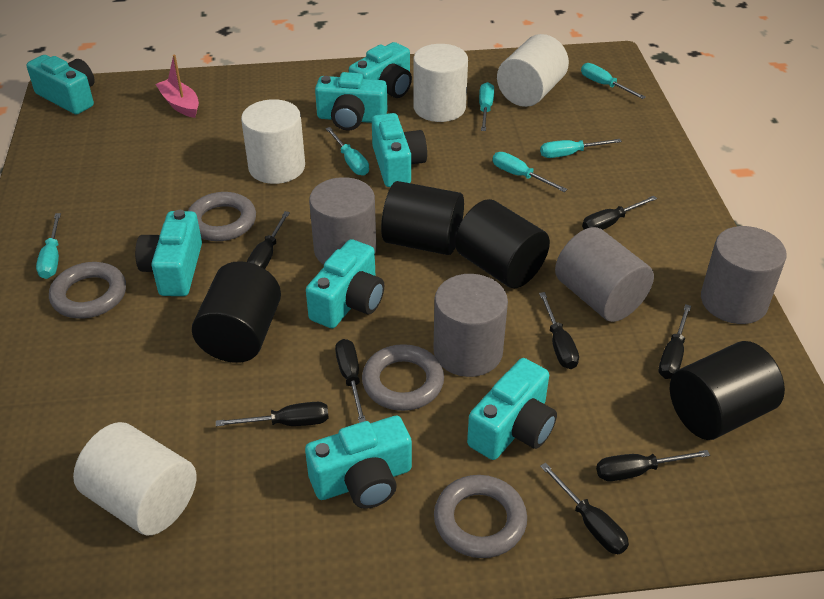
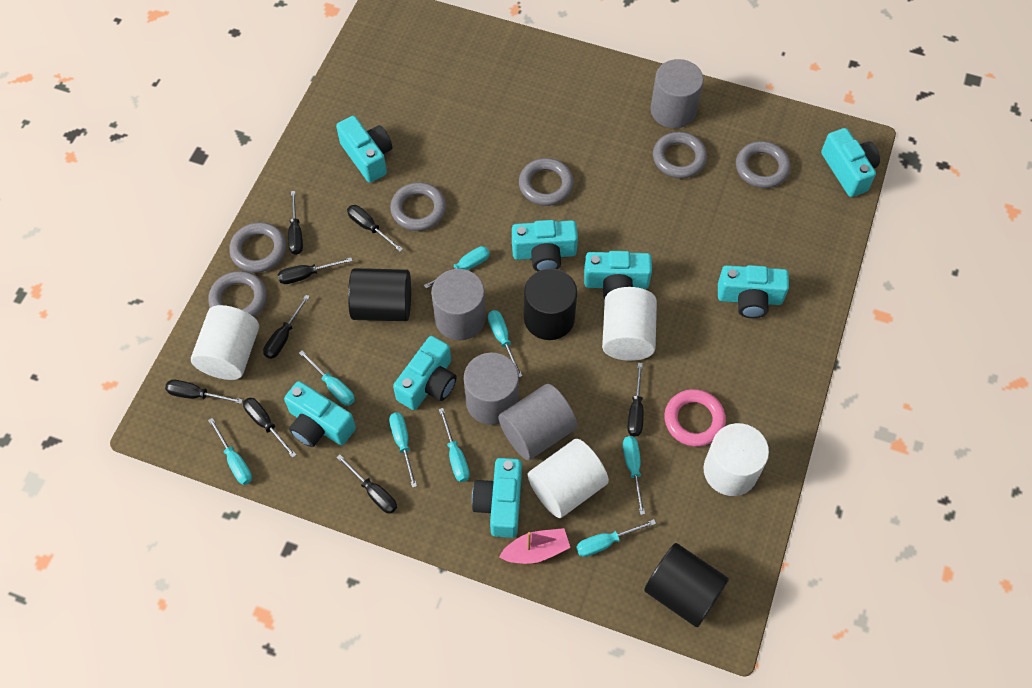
black cylinder: [192,261,281,363] [381,181,464,255] [455,199,550,288] [670,341,785,440] = 4 -> [348,268,411,321] [524,269,577,340] [644,543,729,627] = 3
grey ring: [49,262,126,319] [188,192,256,241] [362,344,444,411] [434,475,527,558] = 4 -> [208,271,267,317] [229,222,286,273] [390,182,446,231] [519,158,574,206] [653,132,707,178] [736,141,791,188] = 6
pink ring: none = 0 -> [664,389,726,447] = 1
turquoise screwdriver: [36,213,61,279] [326,127,369,176] [479,82,494,131] [493,152,567,192] [540,139,622,158] [581,63,646,99] = 6 -> [208,418,252,485] [299,350,355,406] [389,412,417,488] [424,246,490,289] [439,408,470,482] [488,310,522,377] [576,519,656,557] [623,436,645,515] = 8

